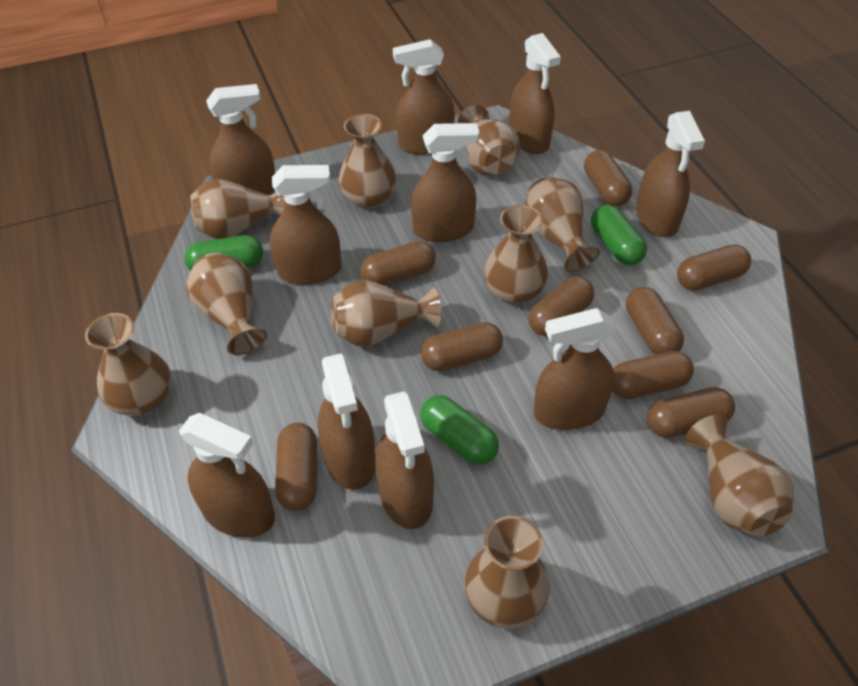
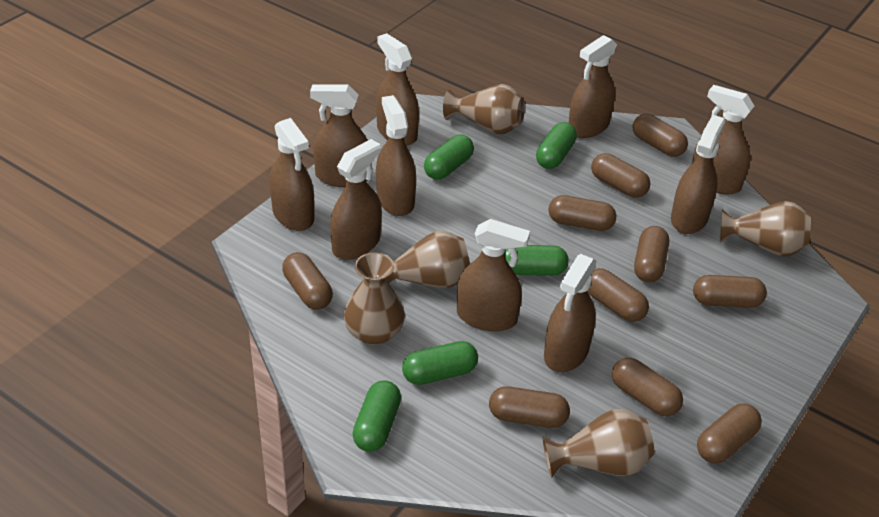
brown capsule: [275,423,317,511] [360,241,436,286] [421,322,503,371] [529,276,594,336] [584,150,632,207] [612,351,694,399] [626,287,684,354] [647,387,735,438] [677,244,751,290] = 9 -> [282,252,333,310] [489,386,570,428] [549,195,616,231] [587,268,649,322] [591,153,651,198] [612,357,683,416] [632,114,688,157] [634,226,669,282] [693,275,767,308] [697,404,762,463] = 10
brown vase: [85,313,172,416] [186,252,267,355] [190,179,285,239] [331,279,441,347] [339,114,397,209] [458,105,520,176] [464,516,550,629] [484,205,548,304] [524,176,600,272] [685,415,794,536] = 10 -> [344,252,405,345] [385,230,470,288] [443,84,525,134] [542,409,654,478] [720,201,811,257] = 5
green capsule: [184,235,263,271] [420,395,499,465] [591,205,647,265] = 3 -> [352,380,401,452] [402,341,478,385] [424,135,474,180] [505,245,569,276] [536,122,577,169] = 5

